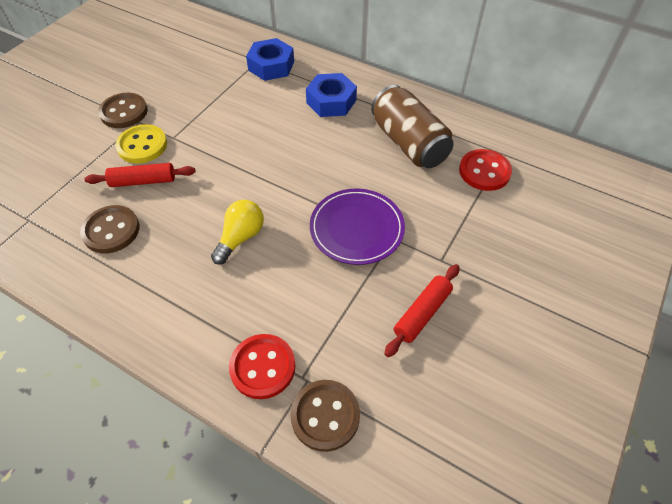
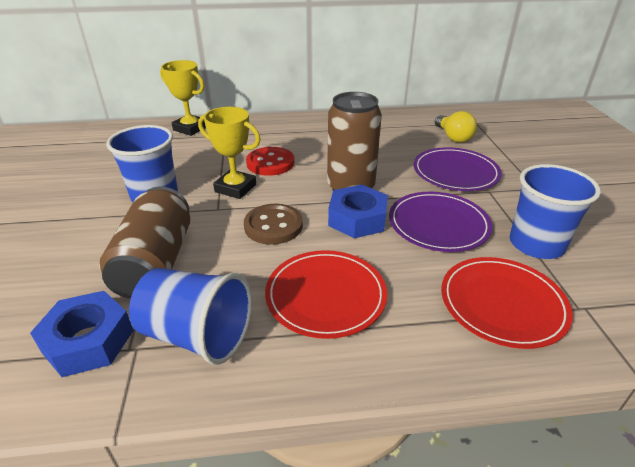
blue cup: none = 0 -> [106,125,178,202] [129,268,252,365] [510,164,601,259] = 3
brown button: [80,205,139,253] [98,93,148,128] [290,380,360,452] = 3 -> [244,204,303,245] = 1
brown can: [371,85,454,168] = 1 -> [99,187,190,299] [327,92,382,190] = 2
purple plate: [310,189,405,265] = 1 -> [389,192,492,252] [414,147,502,191] = 2
red button: [229,334,295,399] [459,149,512,191] = 2 -> [246,147,294,176] = 1
red plate: none = 0 -> [265,250,387,339] [441,257,573,349] = 2
red rolling pin: [84,163,195,187] [384,264,460,357] = 2 -> none = 0
yellow button: [115,124,167,164] = 1 -> none = 0
yellow trophy: none = 0 -> [160,60,206,136] [198,107,261,199] = 2

